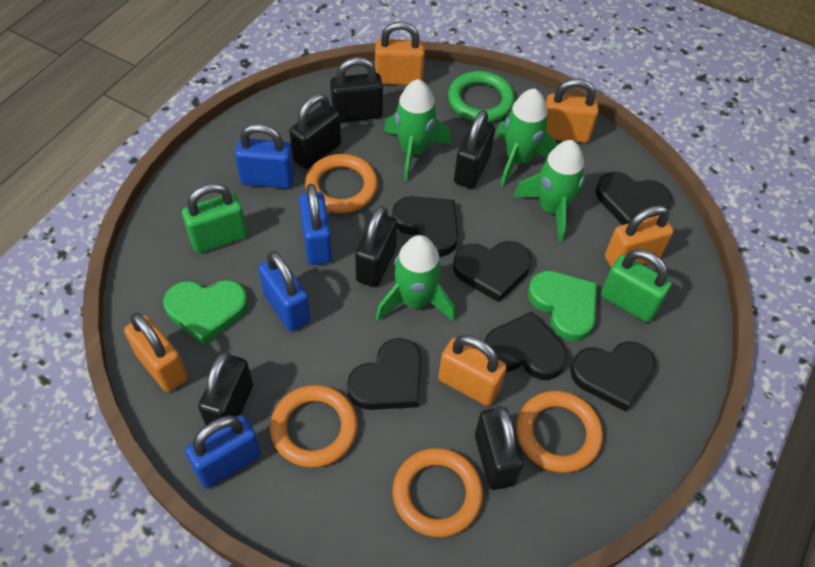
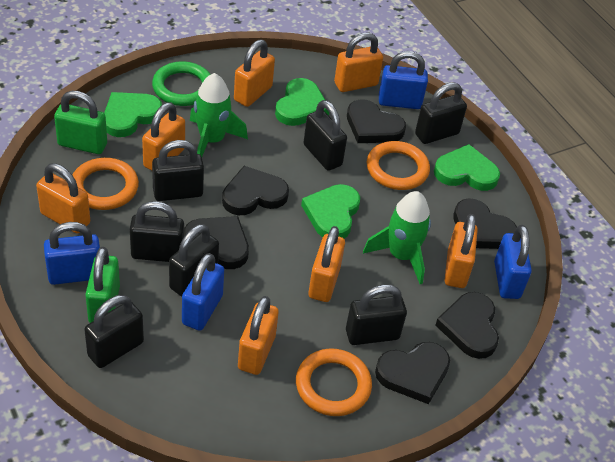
black padlock: [198,352,253,425] [289,94,341,169] [330,57,383,123] [355,206,397,287] [454,110,495,189] [475,406,523,490] = 6 -> [84,295,144,368] [130,201,184,262] [152,140,204,201] [169,224,219,297] [303,100,347,171] [346,284,407,345] [415,82,467,144] = 7
green heart: [163,280,248,345] [528,271,597,341] = 2 -> [104,92,162,137] [275,78,329,126] [301,184,360,238] [434,144,500,191] = 4
green rocket: [376,235,455,322] [384,79,451,181] [496,88,558,186] [513,140,585,242] = 4 -> [190,73,248,157] [363,191,431,284] = 2
orange padlock: [124,313,188,392] [375,21,425,85] [438,335,507,406] [546,78,599,143] [605,205,673,267] = 5 -> [36,163,90,233] [142,102,185,171] [234,40,275,107] [238,296,279,375] [308,226,345,302] [334,33,383,92] [445,214,478,288] = 7
orange ring: [270,385,358,468] [305,154,378,213] [392,448,483,537] [516,391,603,473] = 4 -> [73,158,139,210] [296,348,372,416] [367,141,430,190] = 3

